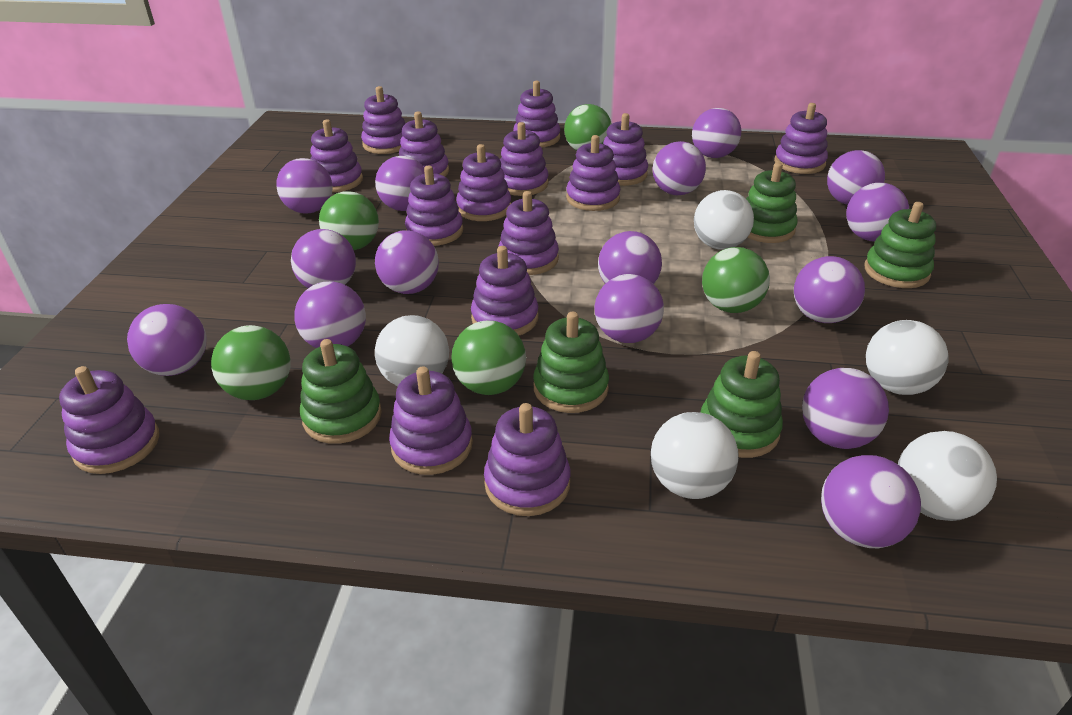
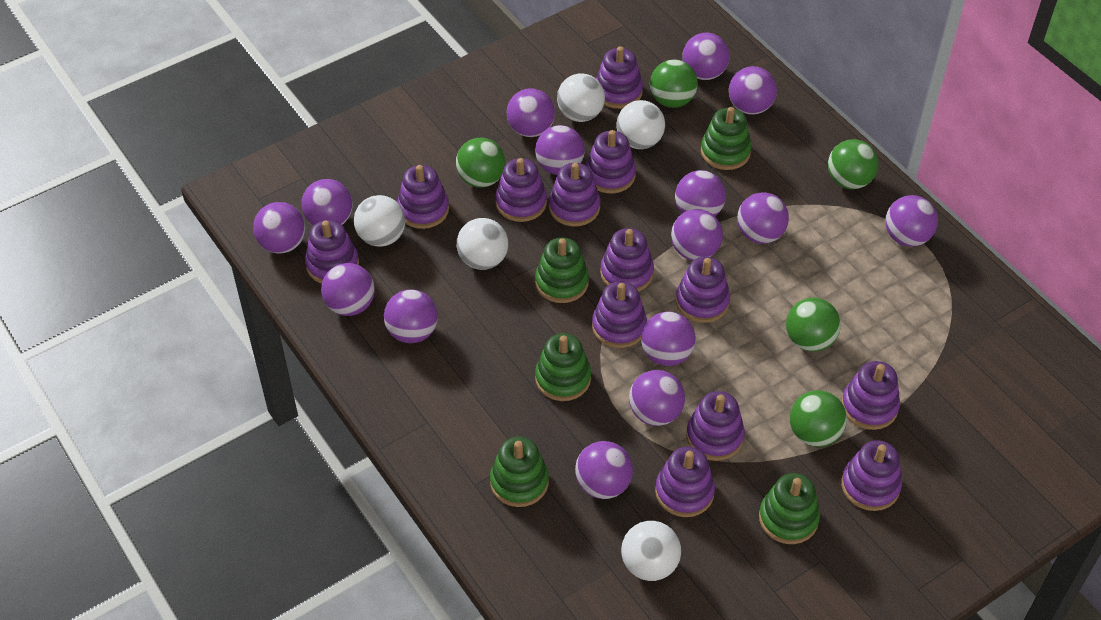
purple stacking toy: [59,366,159,474] [310,120,363,192] [361,86,406,154] [389,367,473,475] [399,112,449,176] [405,166,463,246] [456,144,511,221] [471,246,538,335] [484,403,570,516] [498,191,559,275] [500,122,549,196] [513,81,560,147] [566,135,620,211] [603,113,648,186] [774,103,828,174] = 15 -> [305,220,359,284] [397,165,449,229] [495,158,547,222] [549,163,600,227] [586,130,636,193] [592,281,647,348] [596,46,643,109] [600,228,654,292] [655,447,715,517] [676,257,730,323] [686,391,745,461] [841,361,900,430] [841,440,902,511] = 13

